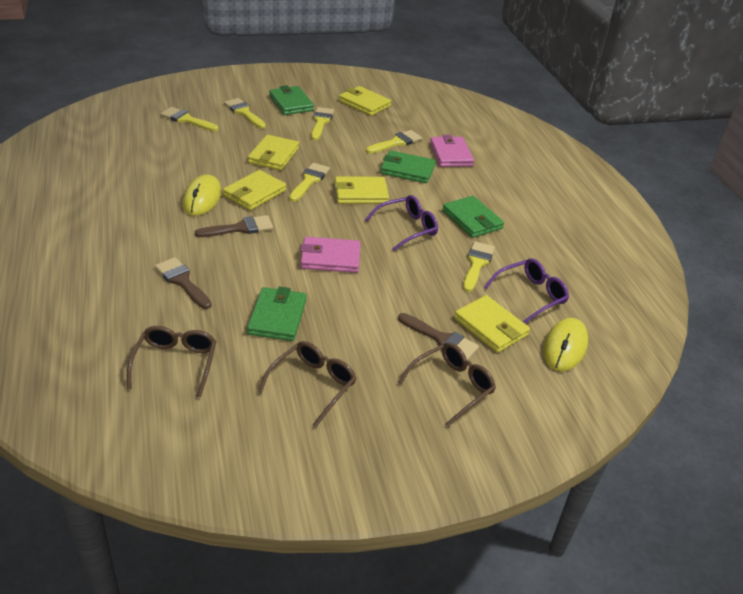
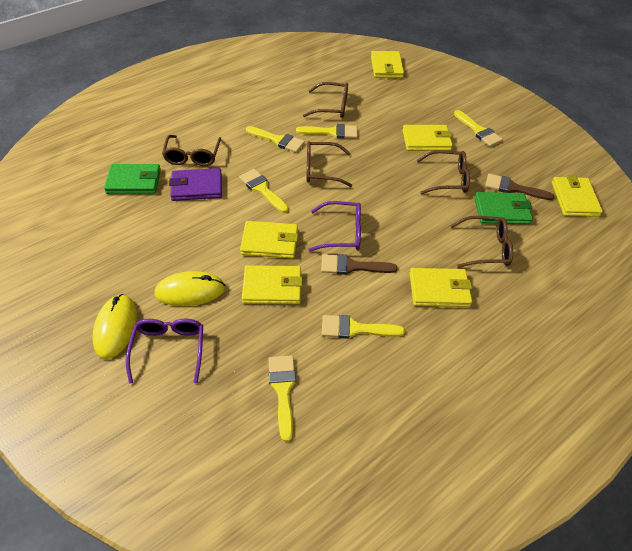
brown brush: [155,257,211,309] [195,215,273,237] [398,313,479,360] = 3 -> [321,254,398,275] [485,174,554,200] = 2
brown glasses: [127,326,217,398] [258,341,357,427] [398,342,496,427] = 3 -> [162,135,221,166] [303,82,348,118] [306,141,352,187] [417,150,470,194] [451,216,513,268] = 5
green wallet: [247,286,307,341] [269,85,314,115] [380,150,436,183] [442,196,504,238] = 4 -> [104,164,161,194] [474,192,533,224] = 2
pink wallet: [300,237,360,273] [430,135,474,167] = 2 -> none = 0
purple wallet: none = 0 -> [169,168,222,201] = 1
yellow wallet: [223,170,286,210] [248,135,299,170] [334,176,389,204] [339,86,391,116] [454,295,530,353] = 5 -> [240,221,298,259] [242,265,302,304] [371,51,404,78] [403,125,453,151] [409,268,472,307] [552,175,603,217] = 6

